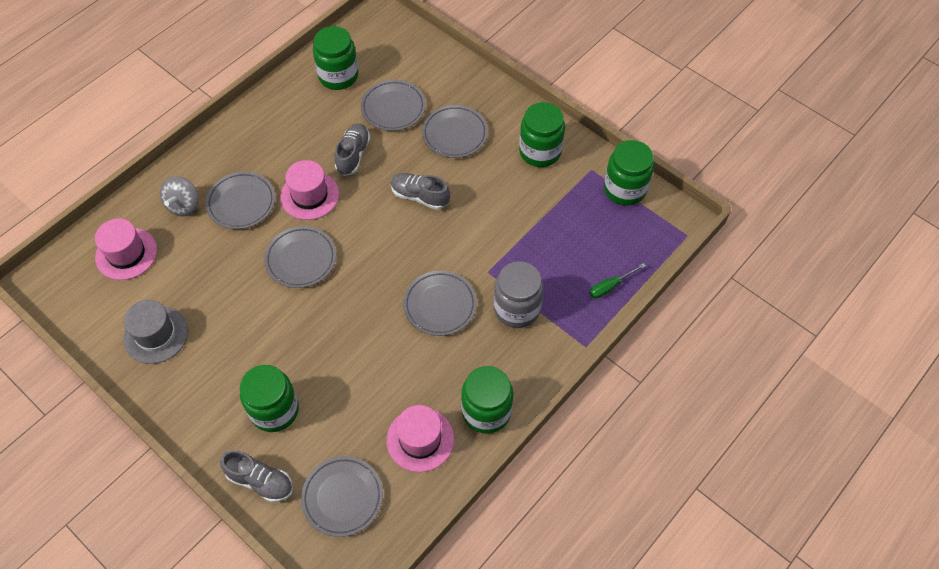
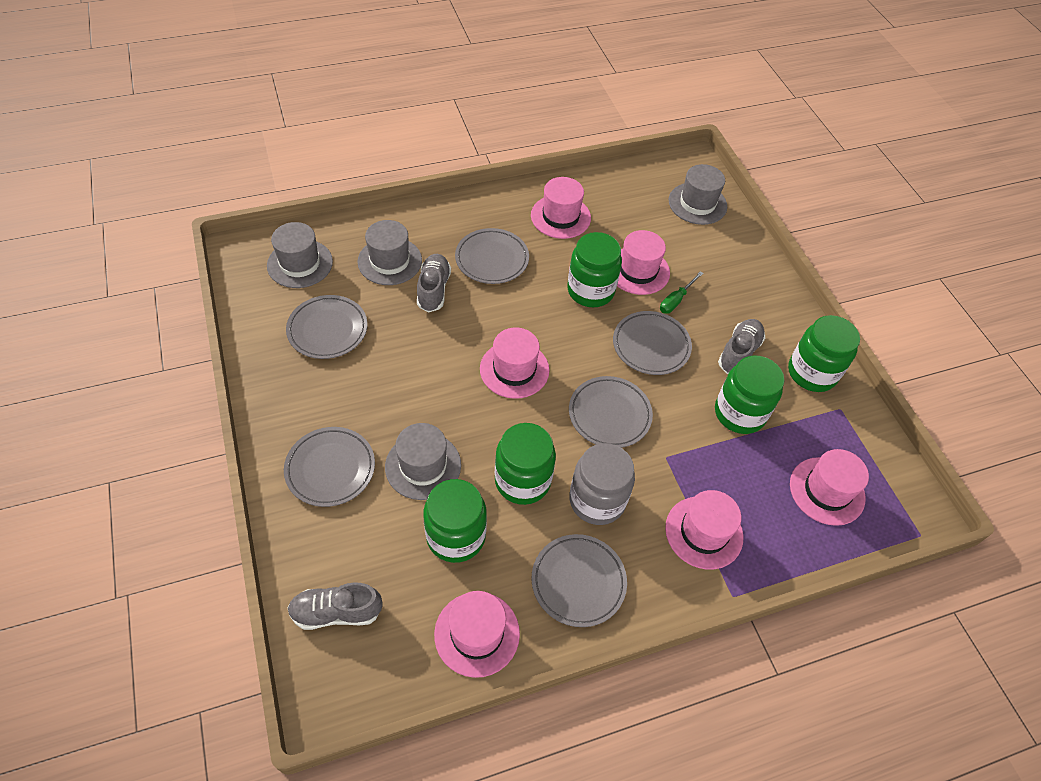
grey hat: [123,300,188,364] = 1 -> [267,222,333,288] [357,220,422,285] [385,423,461,500] [669,164,727,225] = 4
grey spinning top: [160,176,199,216] = 1 -> none = 0
pink hat: [95,219,157,280] [280,160,339,220] [386,405,454,472] = 3 -> [434,591,520,678] [480,327,549,399] [531,177,591,239] [617,230,670,295] [665,490,743,570] [790,449,869,526] = 6

